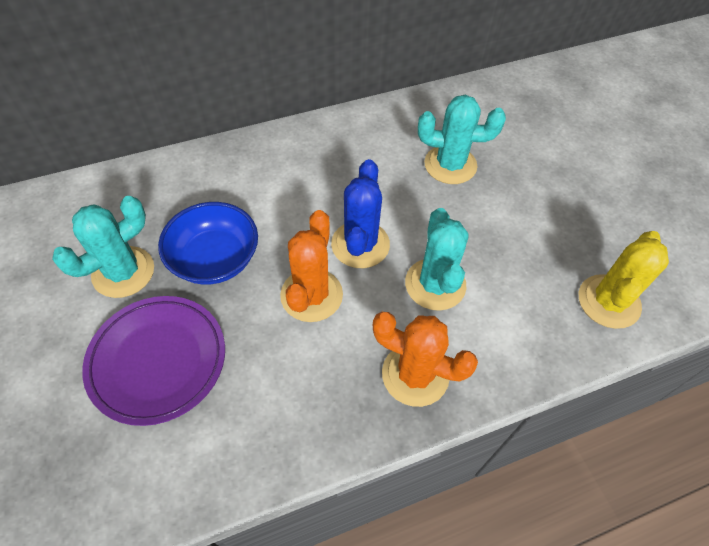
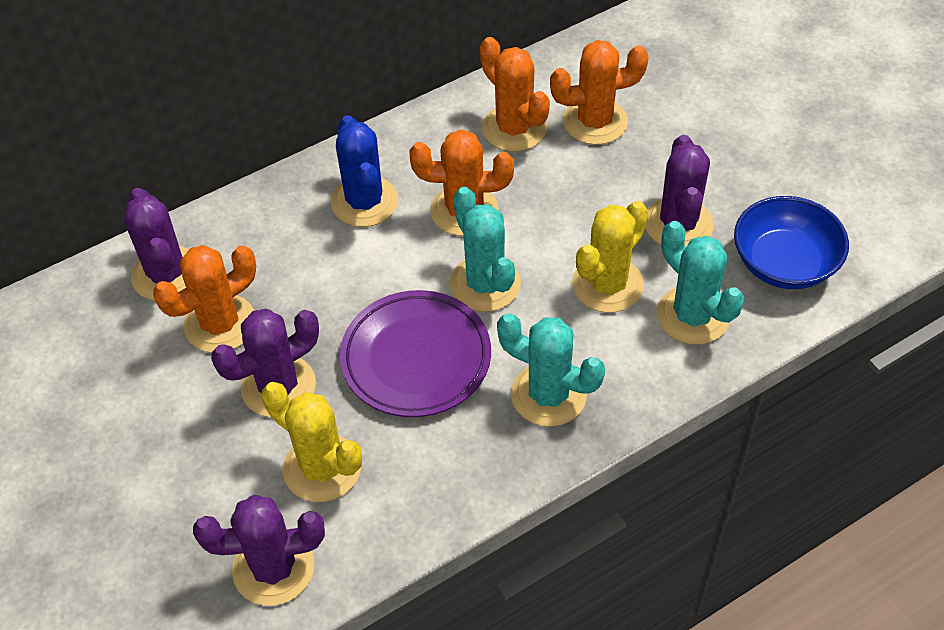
orange cactus: [280,210,343,322] [373,312,478,407] = 2 -> [153,245,256,353] [409,129,514,236] [480,37,550,152] [550,40,649,145] = 4
purple cactus: none = 0 -> [124,188,189,301] [193,494,325,606] [211,309,319,417] [645,135,714,248] = 4
yellow cactus: [579,231,669,329] = 1 -> [262,382,362,502] [572,201,648,313] = 2

